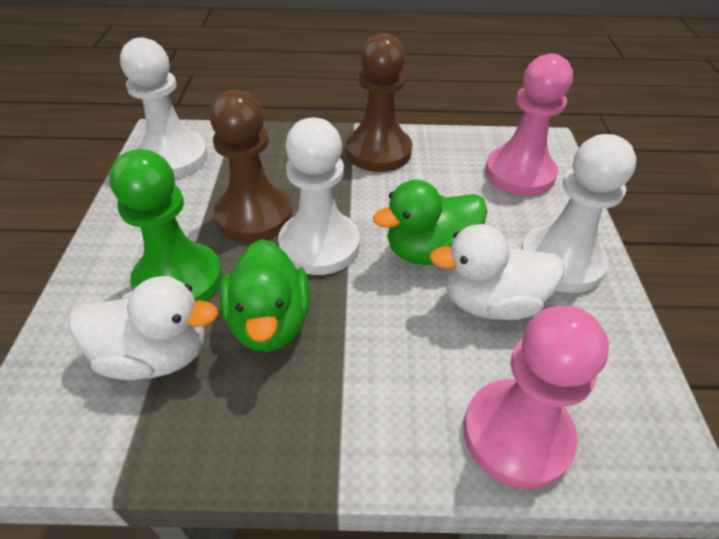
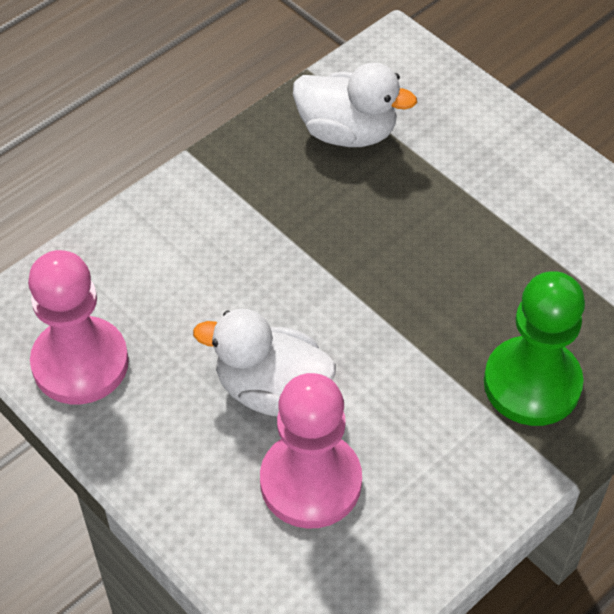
brown pawn: [210,90,293,242] [346,33,412,172] = 2 -> none = 0
green duck: [220,239,310,352] [373,180,487,265] = 2 -> none = 0
white pawn: [120,37,208,178] [278,117,360,275] [521,134,636,293] = 3 -> none = 0

